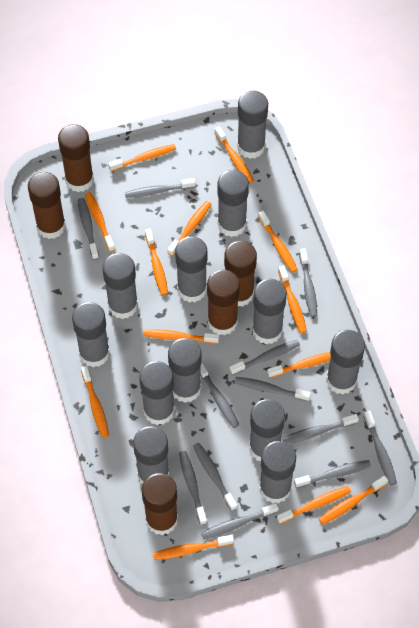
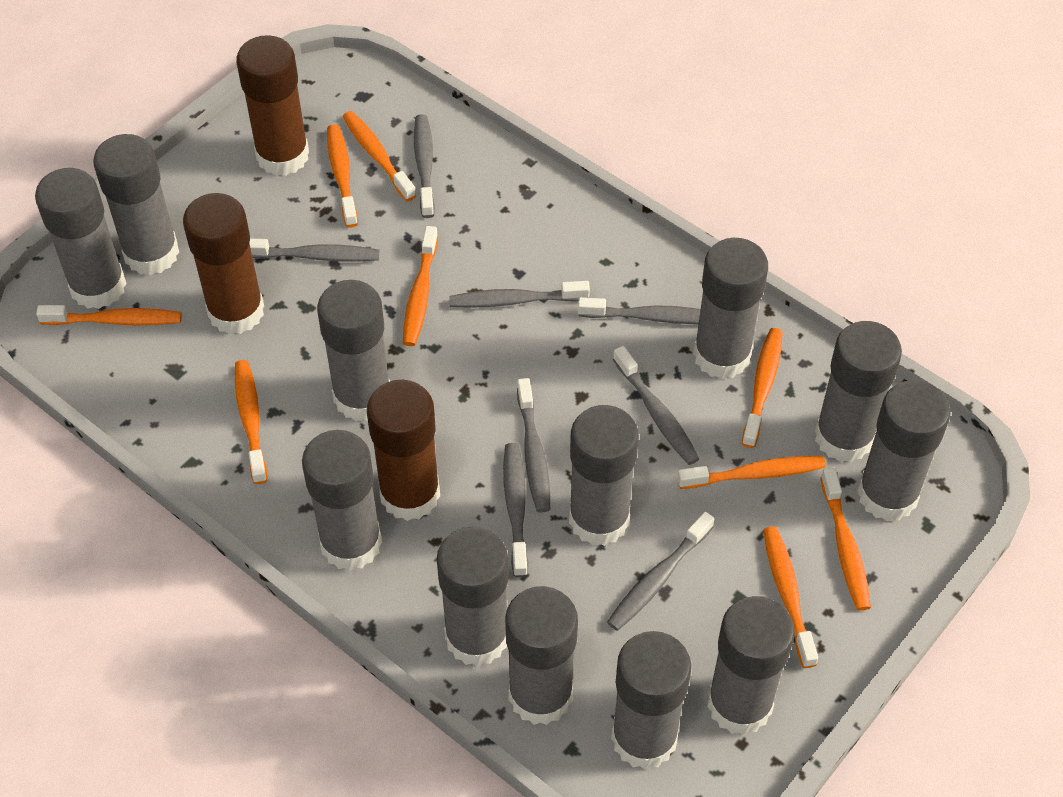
brown glue stick: [28,172,66,239] [58,124,94,192] [142,473,178,535] [207,270,240,336] [224,241,257,307] = 5 -> [183,193,264,334] [236,35,309,176] [367,380,440,521] = 3
grey toothbrush: [78,198,99,260] [125,178,196,198] [179,451,207,525] [193,443,237,511] [200,361,239,428] [201,503,279,539] [230,340,300,375] [234,377,311,402] [282,414,359,444] [294,460,371,488] [299,248,317,317] [363,411,397,486] = 12 -> [249,239,379,262] [414,114,435,218] [449,281,590,308] [503,443,528,578] [517,378,550,513] [578,297,701,324] [607,512,714,631] [613,346,699,465] = 8
orange toothbrush: [81,366,109,438] [85,192,115,252] [108,144,176,172] [143,329,219,344] [145,229,168,295] [153,535,234,560] [167,201,212,256] [215,126,254,184] [258,211,298,273] [267,352,331,378] [277,486,351,524] [278,265,307,333] [319,476,388,525] = 13 -> [36,305,182,325] [235,360,267,484] [327,124,358,228] [342,111,416,201] [403,226,438,346] [677,456,826,489] [742,328,783,448] [763,526,818,668] [821,468,871,611] = 9

